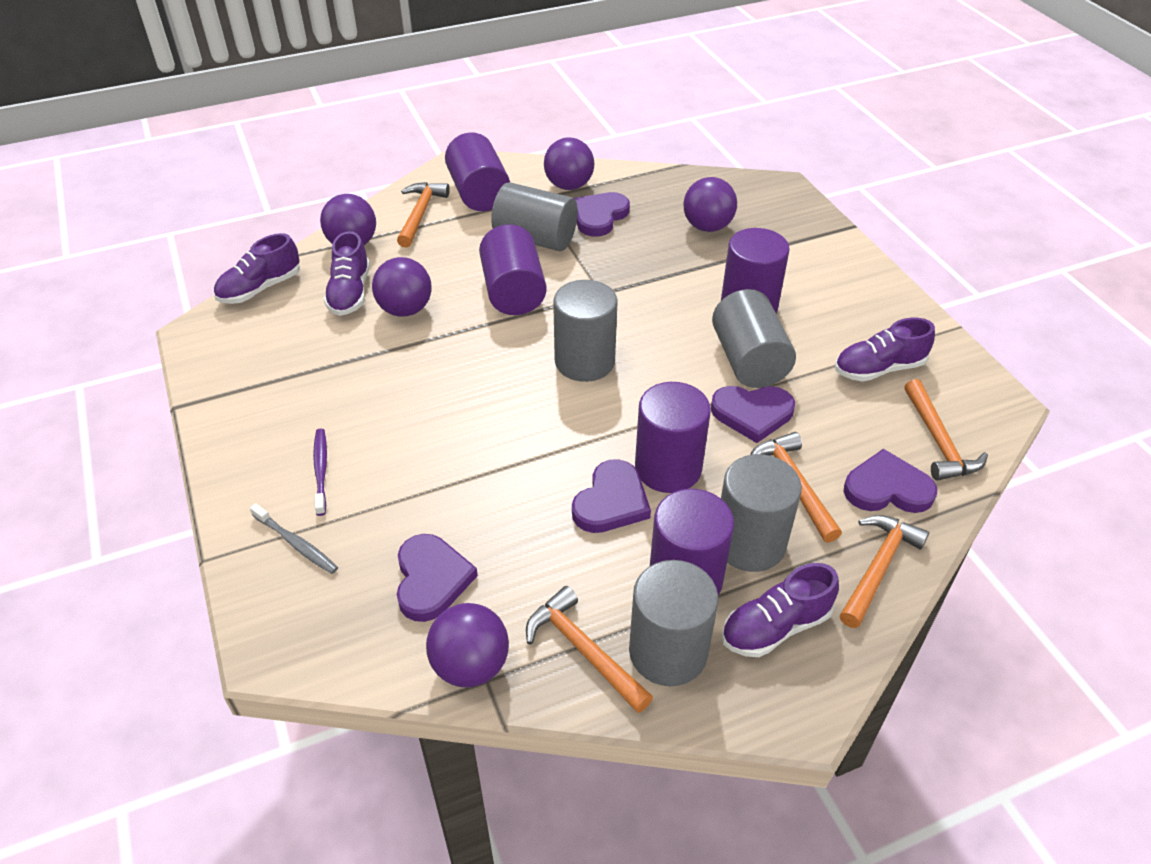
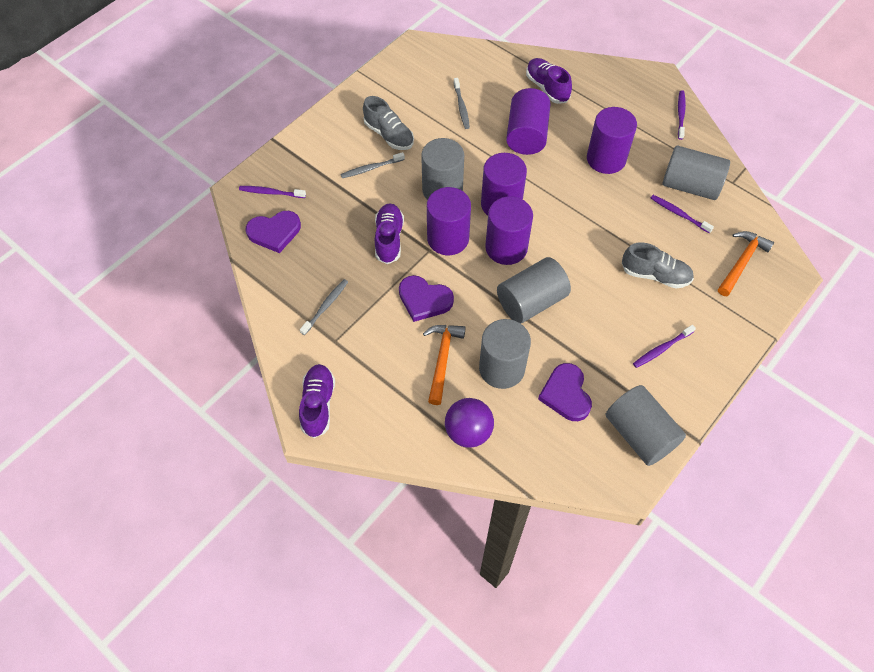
grey shoe: none = 0 -> [363,96,414,150] [622,242,694,289] = 2
grey toothbrush: [250,503,338,574] = 1 -> [300,279,348,335] [341,152,405,178] [454,78,470,129] = 3
orange hammer: [397,182,450,248] [526,586,653,713] [750,432,842,543] [840,515,929,628] [904,379,988,481] = 5 -> [423,325,466,405] [718,231,774,296] = 2
purple ball: [320,194,376,245] [372,257,432,317] [426,603,509,687] [544,138,594,190] [684,177,737,232] = 5 -> [445,398,494,448] = 1
purple heart: [397,534,478,622] [572,459,651,533] [574,192,630,237] [711,386,795,443] [844,449,937,513] = 5 -> [246,211,301,253] [399,275,454,322] [538,363,592,421] = 3
purple shoe: [214,233,300,304] [324,231,370,316] [721,563,839,657] [835,318,935,382] = 4 -> [299,364,335,438] [375,203,404,264] [526,58,572,104] = 3
purple toothbrush: [313,429,327,516] = 1 -> [239,186,306,198] [633,325,696,368] [651,195,714,234] [678,90,686,140] = 4

